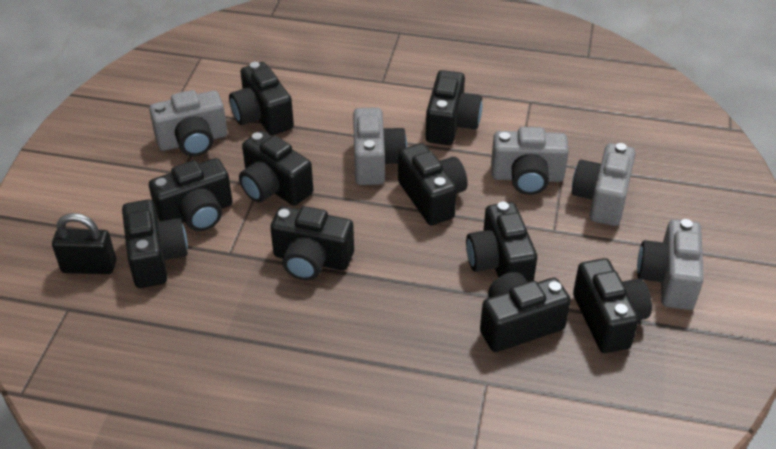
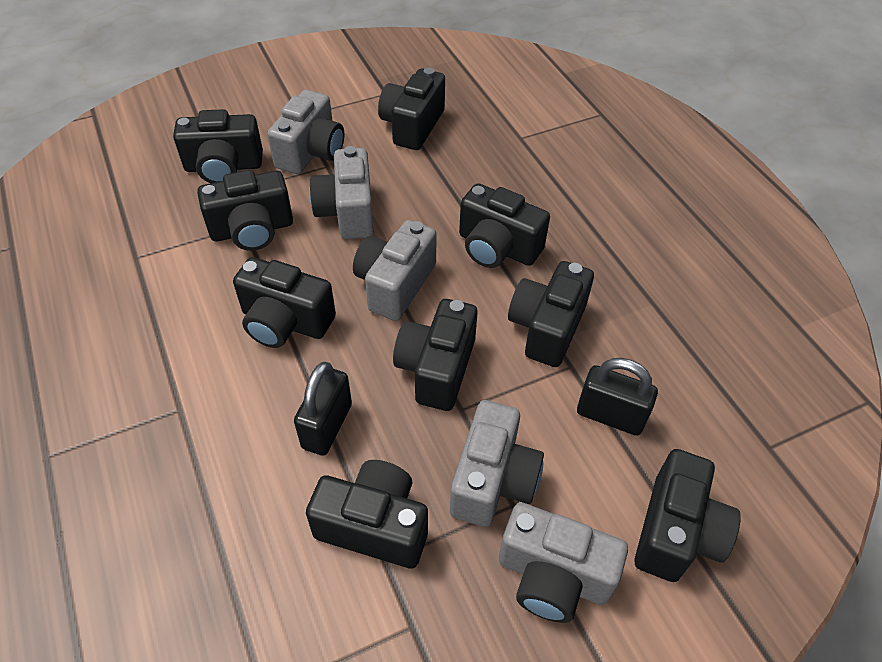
black camera: [122,199,188,288] [149,158,233,231] [229,62,294,135] [239,131,313,206] [270,206,354,280] [398,143,468,225] [425,70,482,145] [466,202,537,282] [480,272,571,352] [573,258,652,353] = 10 -> [173,109,263,183] [197,170,293,251] [233,257,336,348] [306,460,428,569] [378,67,445,150] [393,299,478,411] [459,183,550,268] [508,261,594,367] [635,449,741,582] = 9
black padlock: [52,213,116,274] = 1 -> [294,362,352,456] [577,358,658,436] = 2

